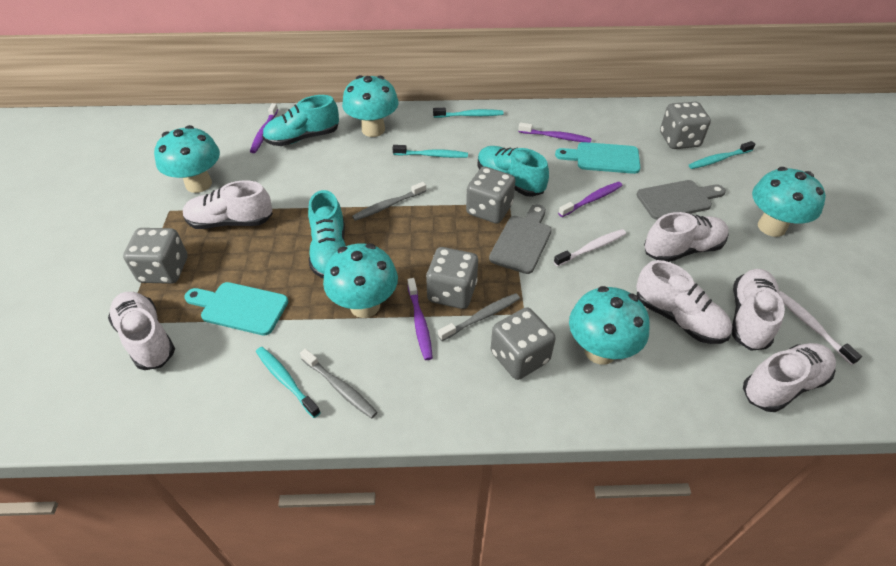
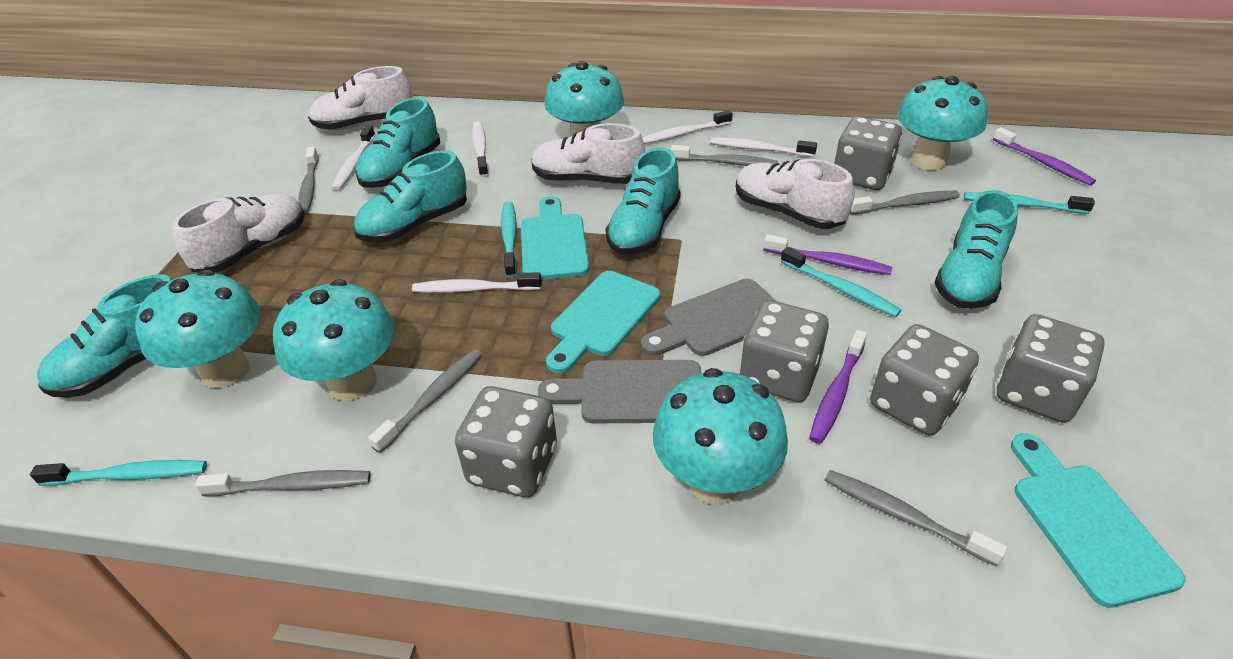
grey toothbrush: [300,349,378,419] [352,182,426,221] [438,293,520,341] = 3 -> [195,470,371,496] [298,147,319,215] [368,349,482,453] [670,145,778,166] [825,470,1007,567] [850,191,960,215] = 6
purple toothbrush: [250,103,278,153] [408,278,433,360] [518,122,592,143] [558,182,623,217] = 4 -> [764,234,892,275] [809,330,867,444] [993,127,1096,186] = 3
turquoise cutting board: [184,282,288,335] [555,142,640,174] = 2 -> [521,196,589,280] [546,271,660,373] [1011,433,1186,608] = 3
turquoise shoe: [262,95,339,146] [308,190,346,278] [477,146,549,197] = 3 -> [37,274,173,398] [354,150,467,243] [356,97,440,188] [605,148,681,255] [934,190,1018,309] = 5
white shoe: [108,292,175,370] [183,180,273,229] [636,260,732,344] [644,212,729,262] [732,269,785,351] [743,343,836,412] = 6 -> [172,194,305,273] [308,66,413,130] [531,123,645,184] [736,159,854,229] = 4
white toothbrush: [554,229,626,267] [779,291,862,365] = 2 -> [331,126,375,191] [412,272,541,293] [472,121,489,177] [642,110,733,144] [710,138,817,157] = 5

